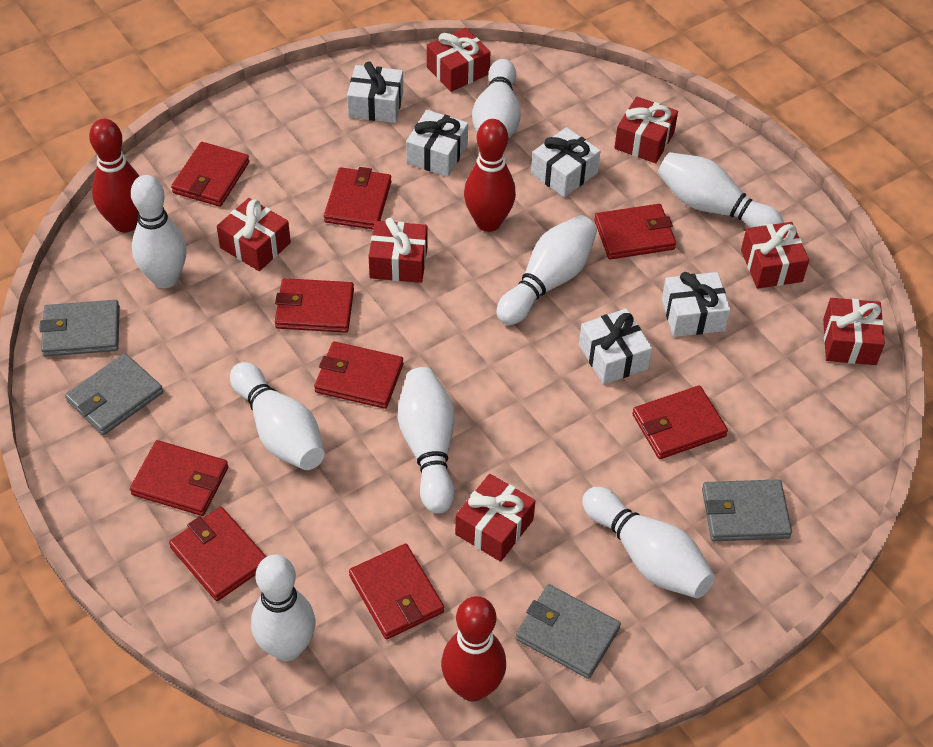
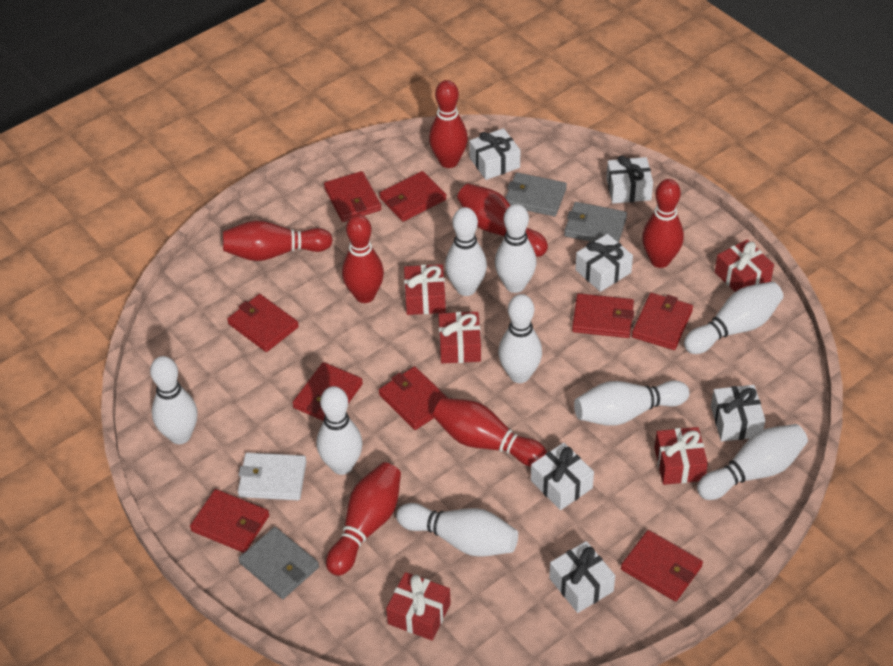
grey wallet: [39,300,120,356] [65,353,163,435] [516,584,621,679] [702,479,792,541] = 4 -> [238,527,319,599] [505,172,567,216] [564,202,627,243] = 3
red bowling pin: [89,119,139,232] [441,596,506,701] [464,119,516,232] = 3 -> [223,220,333,261] [326,462,401,576] [342,214,384,303] [429,80,468,168] [433,398,547,466] [457,184,548,257] [642,179,684,268] = 7
red gift: [217,198,291,271] [369,217,428,283] [427,28,491,92] [455,474,535,562] [614,96,678,163] [741,222,809,289] [823,298,885,365] = 7 -> [386,572,451,641] [404,264,446,315] [438,312,481,364] [654,427,708,485] [715,239,774,292] = 5
white bowling pin: [131,175,187,288] [230,362,325,470] [251,555,316,661] [398,367,455,514] [472,59,521,139] [497,215,597,325] [582,487,715,598] [658,152,784,228] = 8 -> [150,356,198,444] [317,386,363,475] [396,503,518,557] [445,207,487,296] [495,204,537,293] [498,294,542,383] [574,380,689,426] [684,281,784,354] [697,424,808,500] = 9
white gift: [347,61,403,123] [406,110,468,177] [531,127,600,197] [579,309,652,385] [662,272,731,337] = 5 -> [469,128,520,180] [531,443,594,510] [549,541,615,613] [575,234,633,292] [606,156,653,203] [711,385,765,441] = 6
white wallet: none = 0 -> [238,453,307,500] = 1

